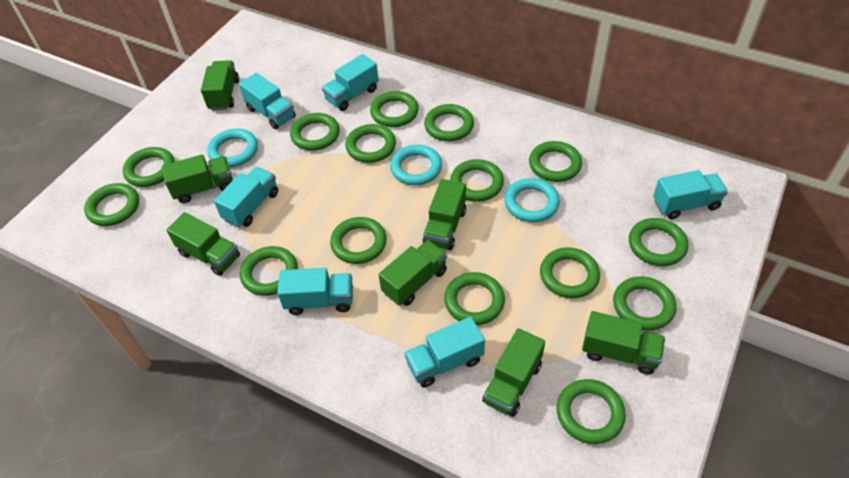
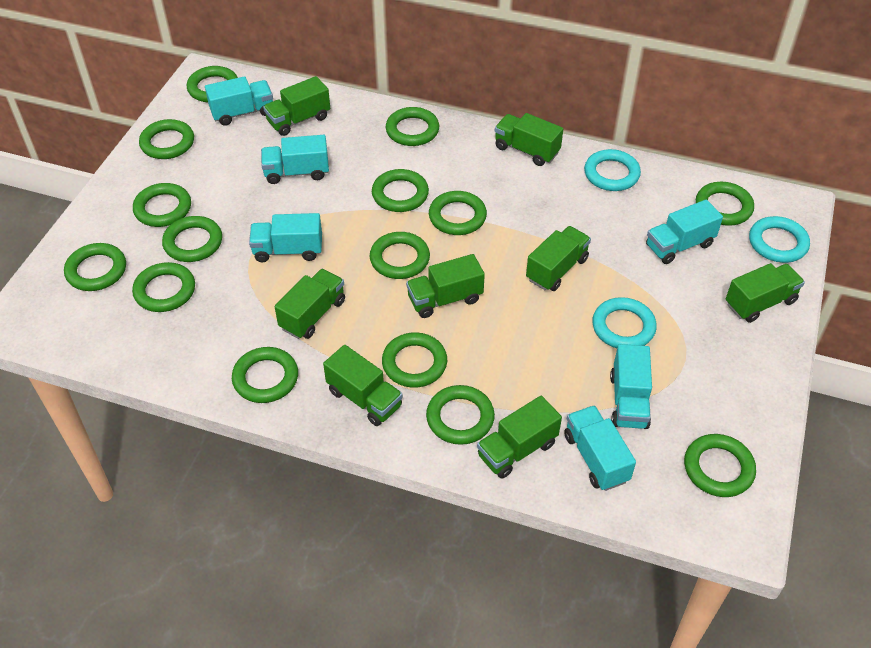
green truck: [162,154,233,203] [166,212,240,276] [201,60,239,110] [379,240,447,306] [423,179,466,250] [482,328,545,417] [582,311,665,374] = 7 -> [263,76,330,136] [274,269,345,339] [323,345,403,426] [406,254,485,318] [477,396,562,479] [495,113,563,166] [526,226,591,291] [726,263,805,323] = 8

